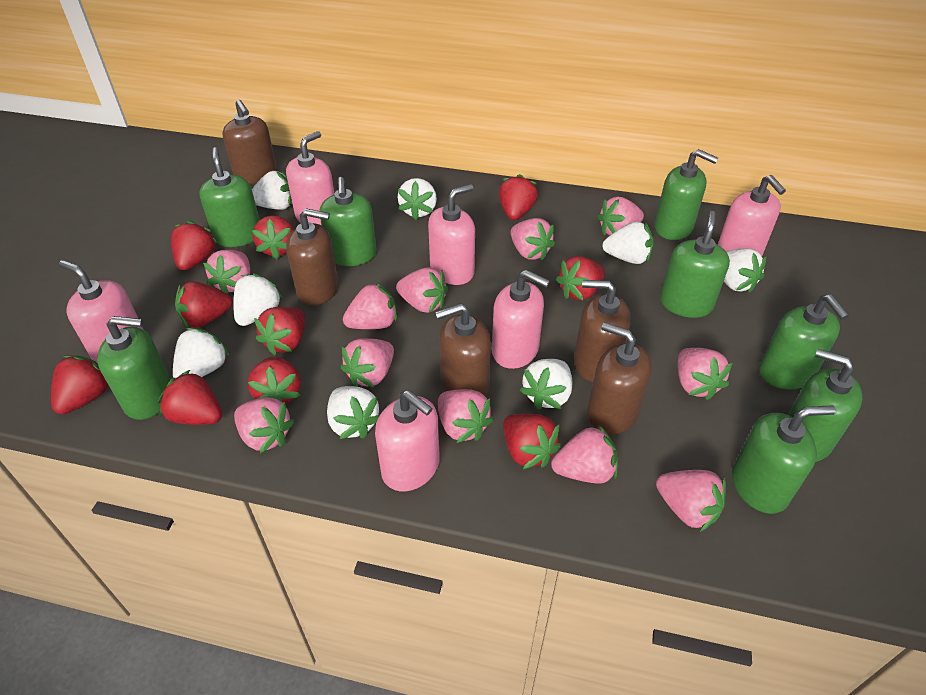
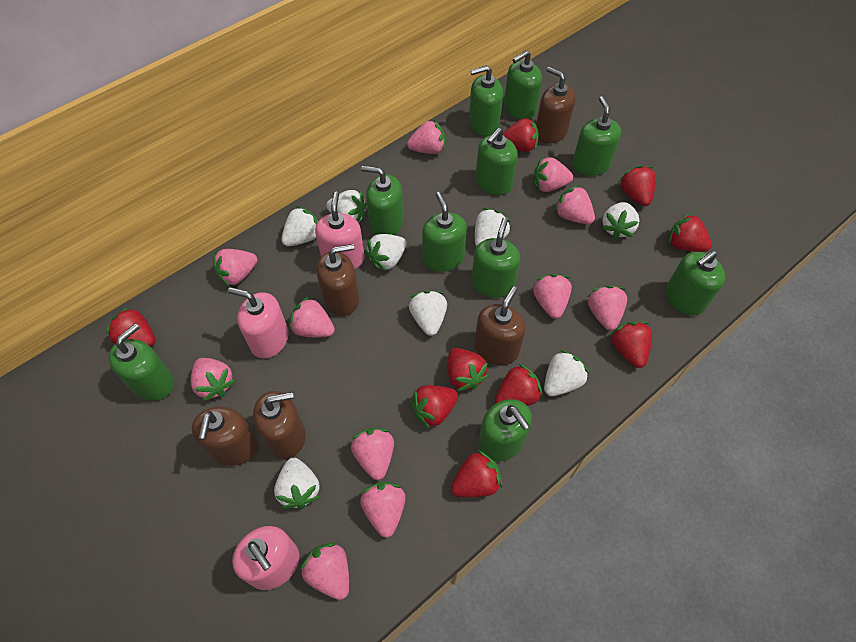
green soap dispenser: [97,316,171,420] [199,147,260,247] [320,177,377,266] [655,149,718,240] [660,211,730,318] [732,405,836,514] [759,294,849,390] [788,349,862,462] = 8 -> [108,323,174,401] [361,166,404,235] [422,192,467,272] [469,65,503,136] [471,218,520,298] [475,128,518,195] [478,399,532,462] [504,50,542,120] [572,96,621,176] [665,250,725,315] = 10
pink soap dispenser: [59,260,144,363] [286,131,334,225] [375,390,440,491] [428,184,475,285] [492,270,550,369] [718,175,786,256] = 6 -> [228,287,288,358] [232,526,299,590] [315,192,365,269] = 3
red strawberry: [51,355,108,415] [158,370,222,425] [171,221,217,271] [175,281,233,328] [248,357,301,404] [252,215,294,259] [254,307,305,355] [499,174,538,220] [503,413,561,469] [556,256,605,300] = 10 -> [106,306,156,347] [410,385,458,429] [448,348,488,391] [451,451,502,497] [495,364,542,406] [503,118,539,152] [610,321,652,368] [619,166,656,206] [669,213,712,252] = 9

